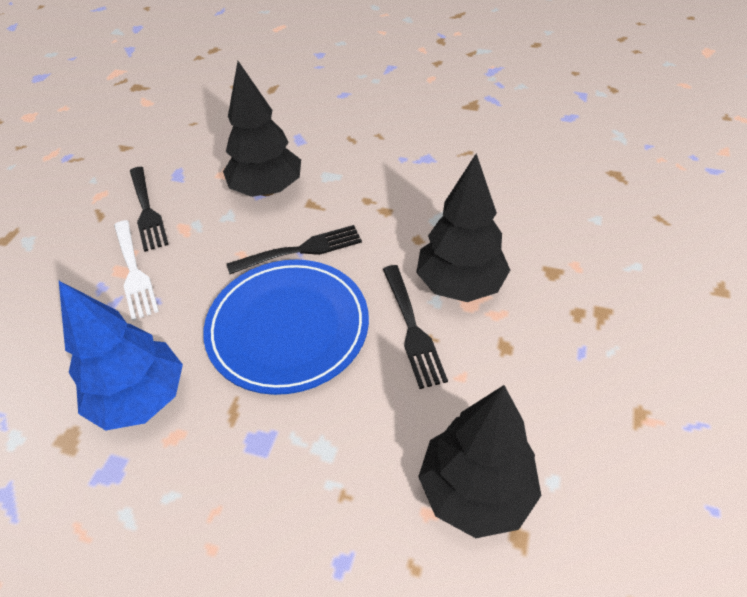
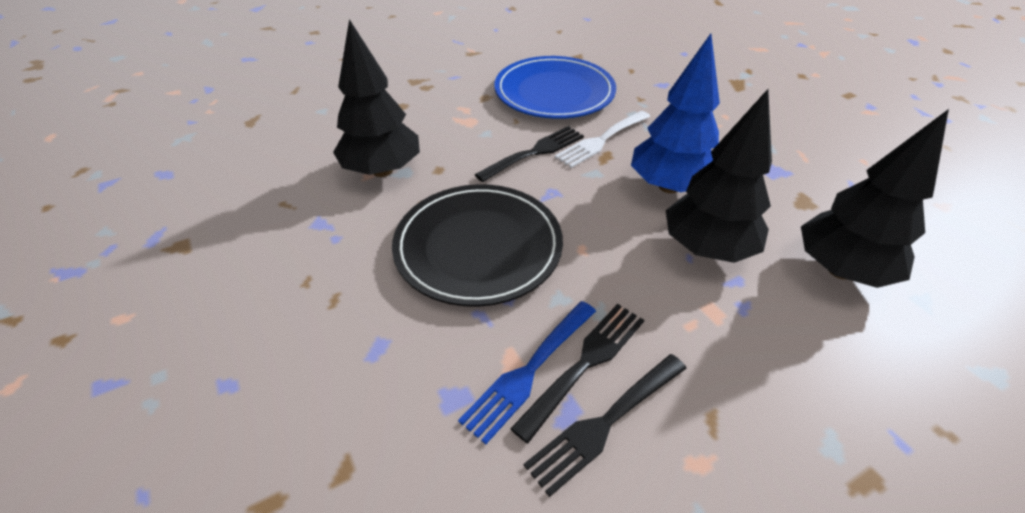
black plate: none = 0 -> [392,184,563,307] = 1
blue fork: none = 0 -> [458,301,596,444] = 1

